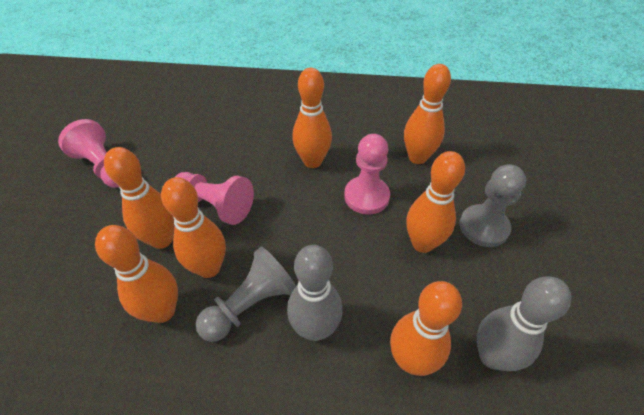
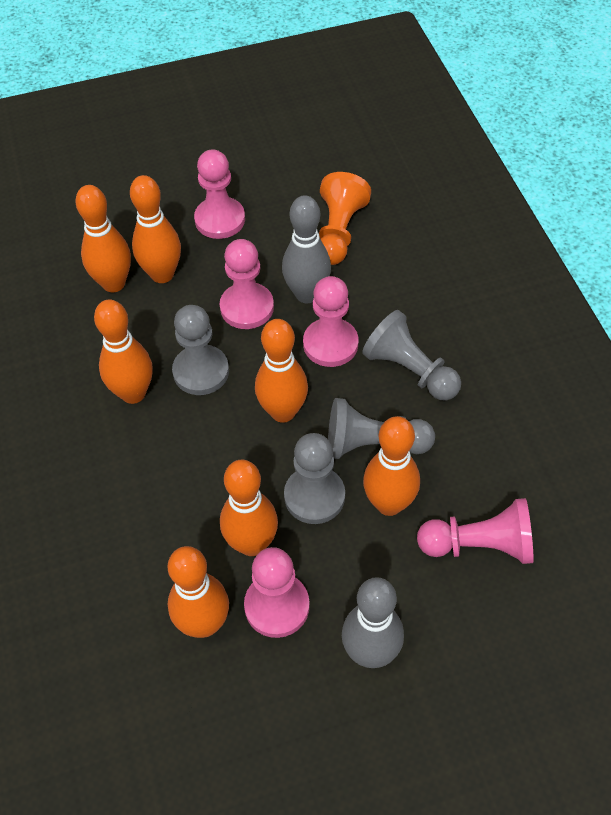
grey pawn: [196,247,296,342] [460,164,526,247] = 2 -> [172,305,229,395] [284,433,345,524] [328,398,435,459] [362,310,461,400] = 4
orange pawn: none = 0 -> [319,172,371,265] = 1
pink pawn: [58,119,119,188] [175,172,254,225] [344,134,390,214] = 3 -> [194,150,245,239] [220,239,274,329] [244,547,310,638] [303,276,358,367] [417,498,534,564] = 5

